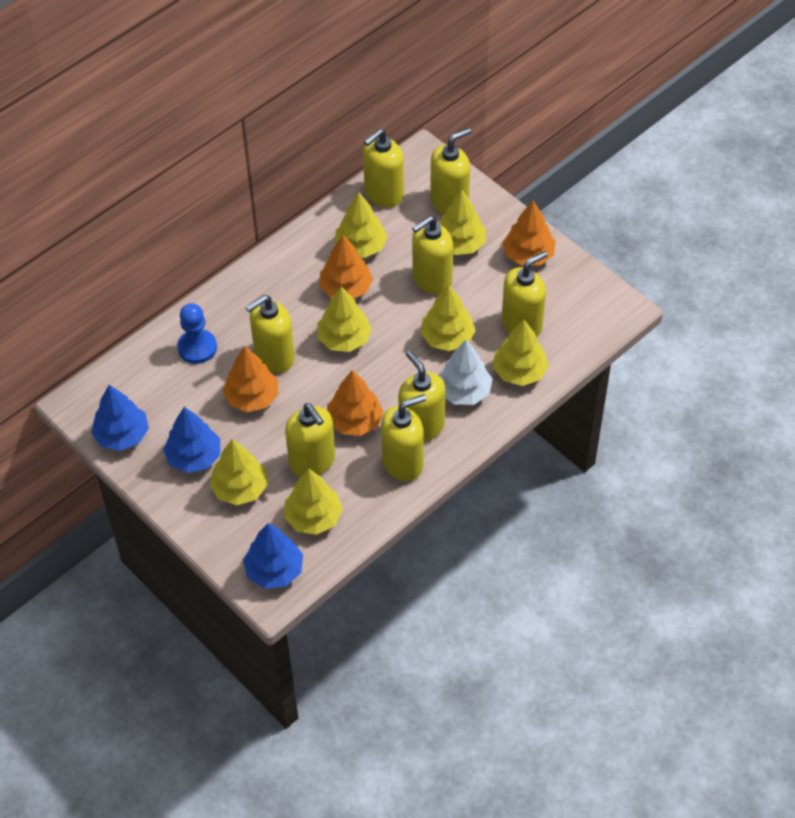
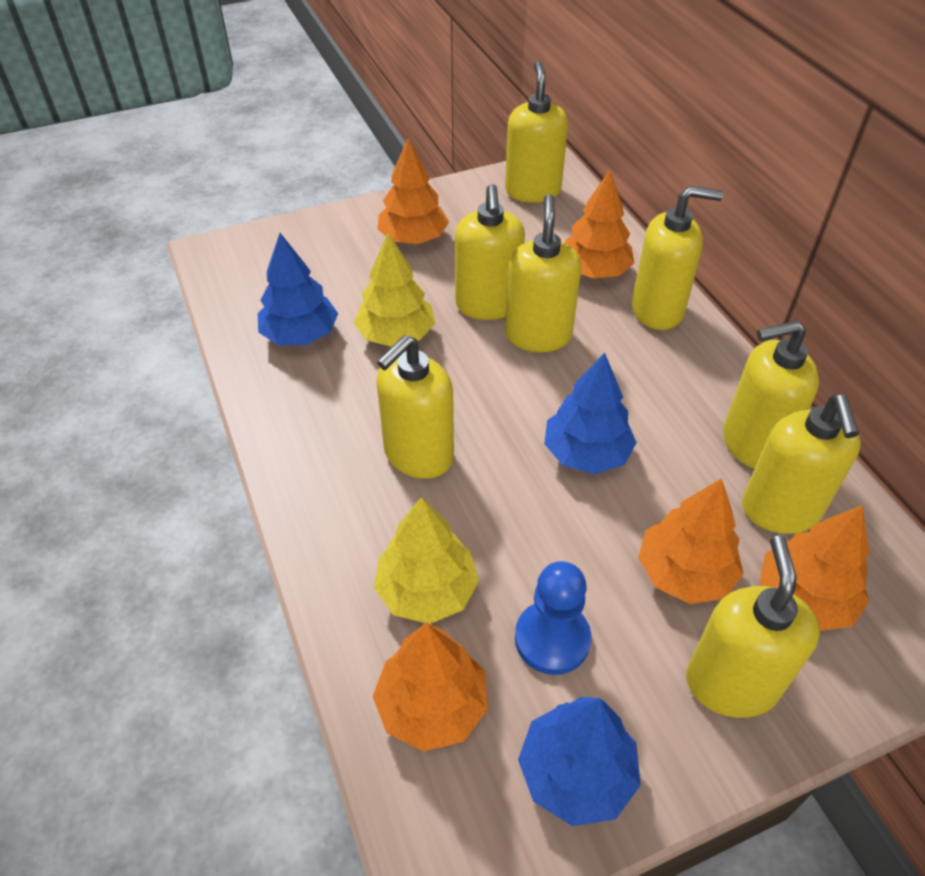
orange tree: [222,346,278,412] [319,235,373,298] [327,370,383,436] [502,201,556,266] = 4 -> [373,623,488,752] [377,138,449,244] [565,170,634,279] [638,478,744,604] [760,505,869,631] = 5
white tree: [438,340,493,405] = 1 -> none = 0
yellow tree: [209,439,268,505] [284,469,343,535] [317,286,372,352] [335,192,388,258] [420,285,476,351] [439,190,486,255] [493,320,549,386] = 7 -> [354,233,435,347] [374,497,479,624] = 2

